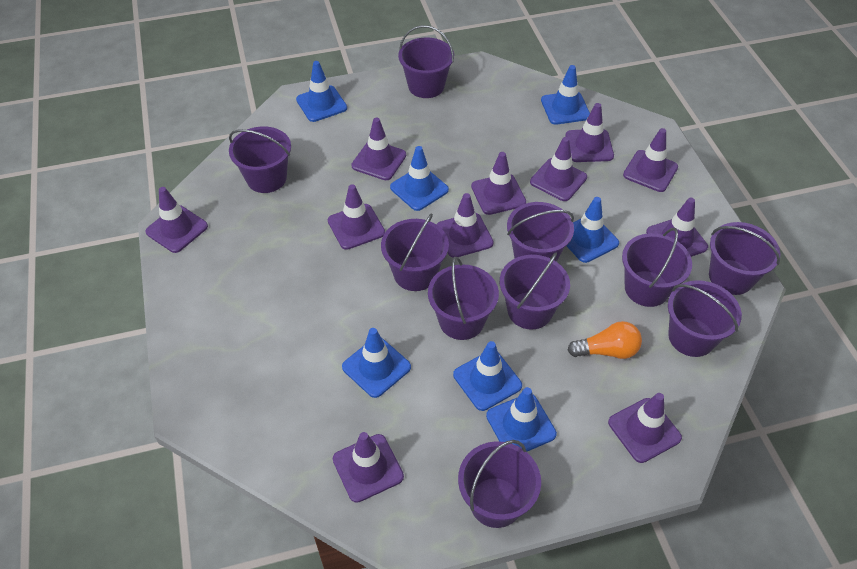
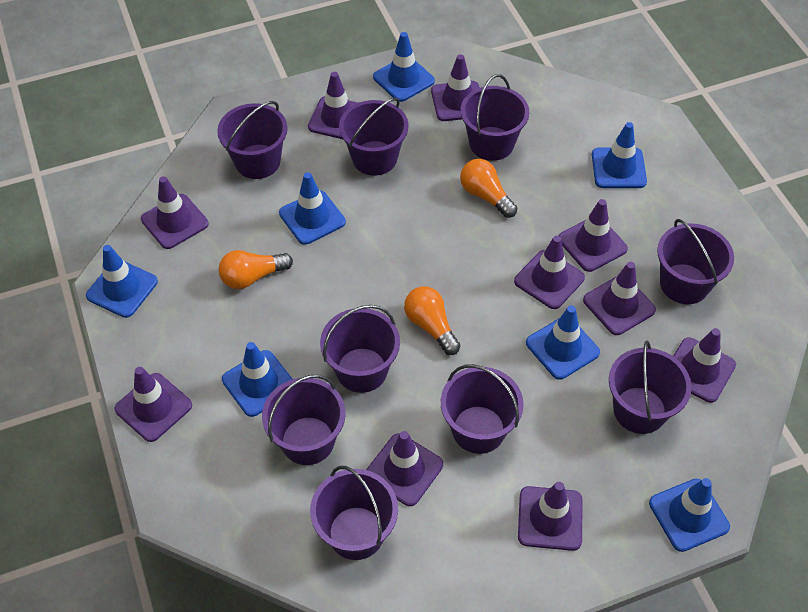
orange light bulb: [568,321,642,359] = 1 -> [219,250,293,289] [404,286,460,355] [460,159,517,218] = 3
purple bucket: [229,126,291,193] [381,213,449,291] [398,25,454,98] [428,257,499,340] [458,440,541,528] [500,253,570,330] [507,202,574,262] [622,228,692,307] [668,280,742,357] [709,222,780,295] = 10 -> [217,101,288,179] [262,374,346,465] [310,466,398,560] [320,305,400,393] [339,98,409,176] [441,364,524,454] [461,74,529,161] [609,341,692,434] [657,219,734,304] = 9
purple traffic cone: [145,187,208,253] [328,184,385,250] [333,432,404,503] [351,118,406,180] [437,193,494,258] [471,152,526,215] [530,137,587,201] [566,103,614,162] [608,393,682,463] [623,128,678,192] [646,198,708,257] = 11 -> [114,367,192,442] [141,176,209,249] [308,72,358,139] [366,431,443,506] [431,54,480,121] [514,236,585,309] [518,482,583,551] [559,199,628,272] [583,262,656,335] [673,328,736,403] = 10

